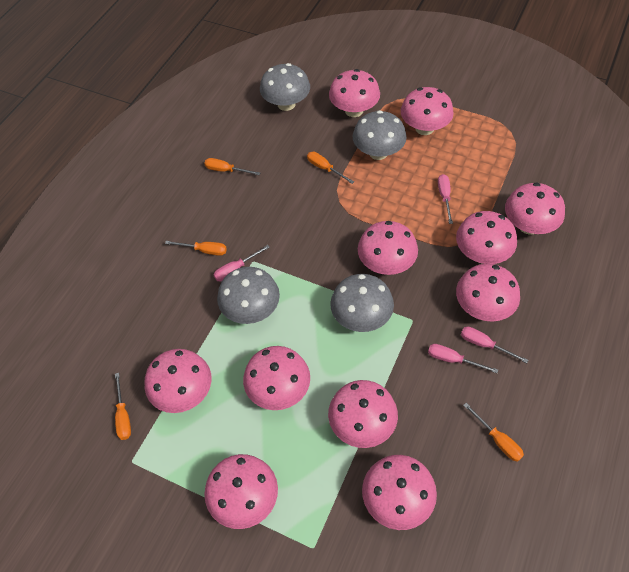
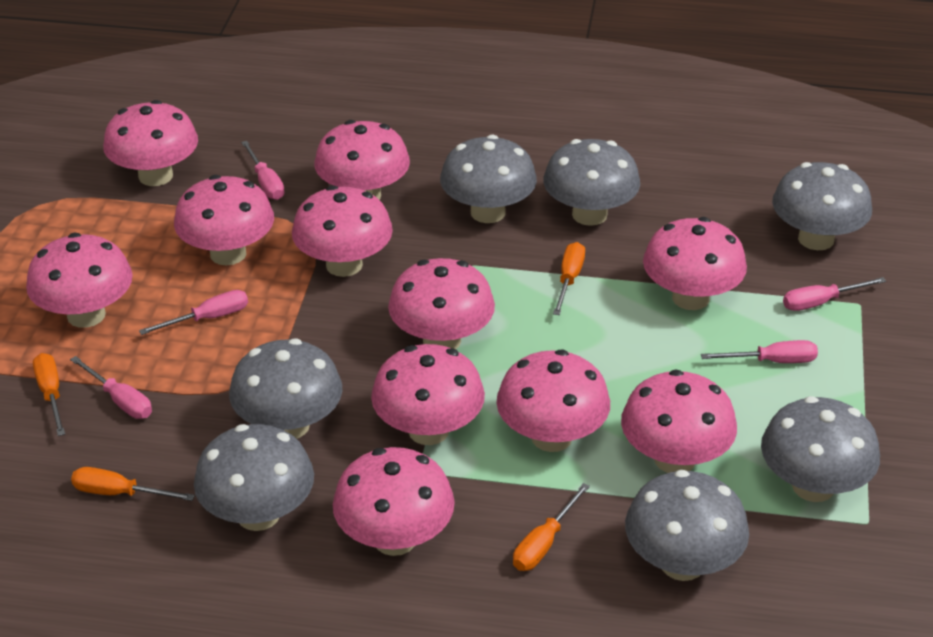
grey mushroom: [217,267,280,324] [260,63,310,111] [330,274,394,332] [353,110,407,160] = 4 -> [194,424,314,531] [229,339,342,439] [440,135,537,223] [543,139,640,226] [625,470,749,581] [761,396,880,502] [772,162,872,250] = 7
orange screwdriver: [115,373,131,440] [165,241,227,256] [204,158,260,175] [307,152,354,184] [463,403,524,462] = 5 -> [33,353,65,436] [71,467,195,501] [513,483,590,571] [553,242,585,315] = 4
pink screwdriver: [214,245,270,282] [428,344,498,373] [438,174,453,224] [461,326,528,363] = 4 -> [70,356,152,419] [139,290,248,335] [241,141,285,200] [701,340,818,363] [783,277,886,311] = 5

